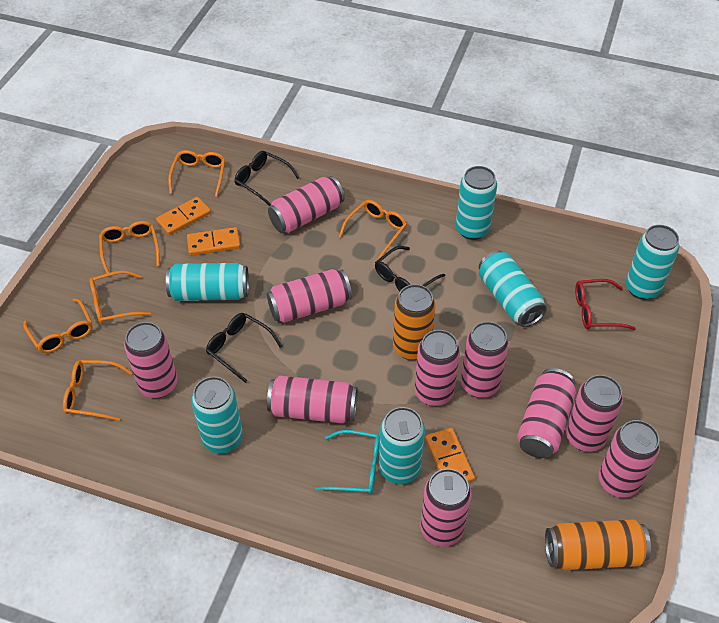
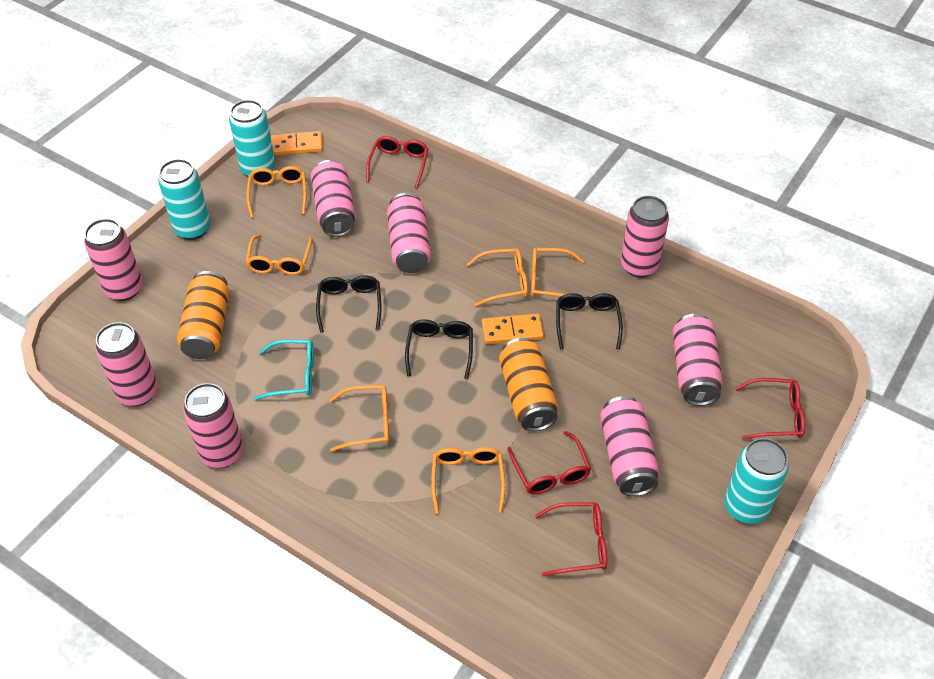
orange domino: [156,197,211,235] [187,227,240,256] [425,428,475,483] = 3 -> [271,131,323,155] [482,314,544,344] = 2
pink can: [124,322,178,398] [267,269,352,323] [267,376,358,424] [268,176,345,233] [415,330,460,406] [420,468,472,547] [461,321,509,398] [517,368,576,458] [566,375,623,452] [598,420,660,498] = 10 -> [84,219,143,301] [95,322,158,406] [183,383,243,468] [311,160,356,237] [387,193,431,273] [600,396,659,496] [621,196,669,278] [673,314,723,406] = 8
red glasses: [575,279,636,330] = 1 -> [366,136,429,189] [508,431,591,495] [535,502,607,576] [735,378,805,440] = 4
turquoise can: [166,263,249,301] [191,376,243,454] [379,407,425,484] [456,166,497,240] [479,250,547,327] [626,225,679,300] = 6 -> [158,159,211,240] [229,100,275,176] [724,438,789,524] = 3

